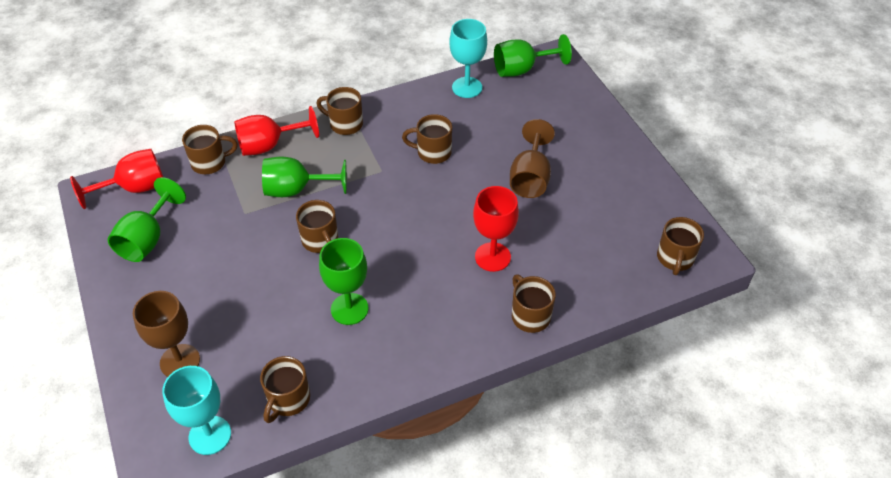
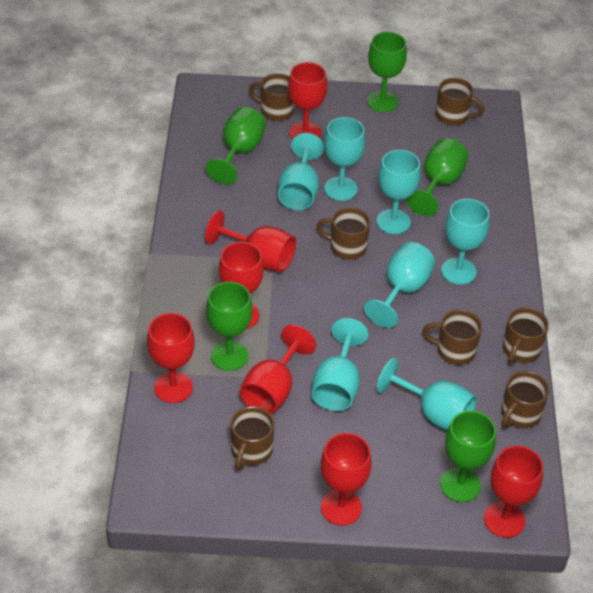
brown goblet: [133,291,200,377] [510,119,555,198] = 2 -> none = 0
green goblet: [108,177,186,262] [262,157,347,197] [319,238,369,325] [494,34,572,77] = 4 -> [206,107,266,185] [206,282,253,371] [367,32,407,112] [406,138,468,216] [440,411,496,502] = 5
red goblet: [70,149,163,209] [234,106,319,156] [473,186,519,272] = 3 -> [147,313,195,403] [205,211,296,272] [219,242,264,329] [240,325,316,414] [288,62,327,139] [321,433,372,526] [484,446,543,538] = 7
turquoise goblet: [162,366,231,455] [449,19,487,98] = 2 -> [278,133,324,210] [312,318,369,411] [324,117,365,201] [364,242,435,328] [377,150,421,234] [377,357,477,430] [441,199,489,285] = 7

